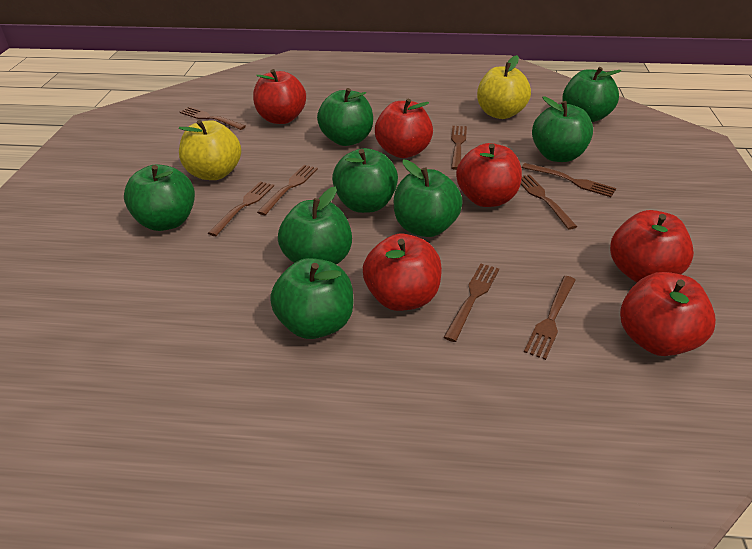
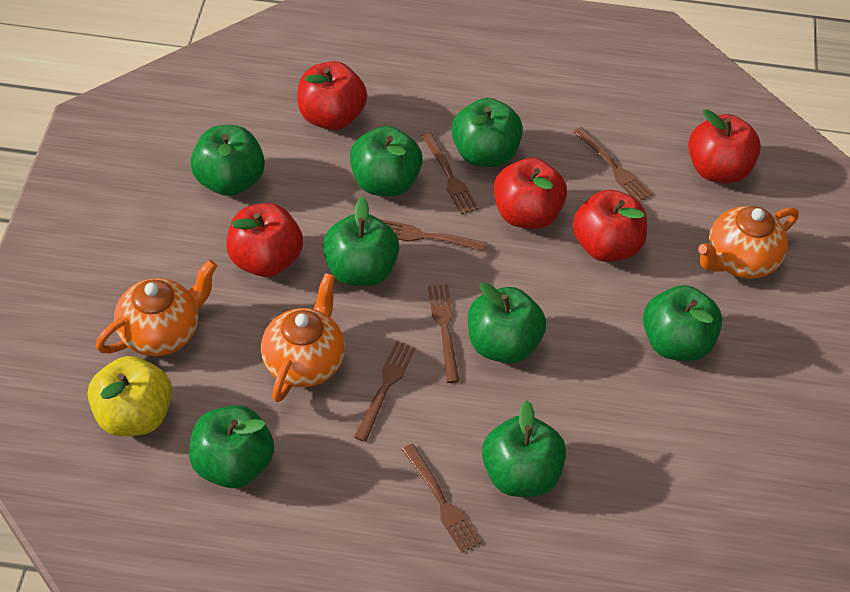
brown fork: [180,107,246,130] [208,181,274,236] [257,165,318,215] [443,264,499,342] [451,126,467,170] [521,163,616,197] [521,174,577,230] [524,276,576,360] = 8 -> [354,341,416,442] [380,219,488,252] [402,444,482,553] [421,132,479,215] [428,284,459,383] [573,127,653,202] = 6
orange teapot: none = 0 -> [96,260,217,356] [261,273,345,402] [698,206,799,279] = 3
red apple: [253,69,306,124] [363,234,442,311] [375,99,433,158] [456,143,522,207] [610,210,694,282] [620,272,716,356] = 6 -> [226,203,303,277] [297,61,367,130] [494,158,567,229] [573,190,647,262] [688,110,761,183] = 5
yellow apple: [179,120,241,180] [477,55,531,119] = 2 -> [88,356,172,436] = 1

